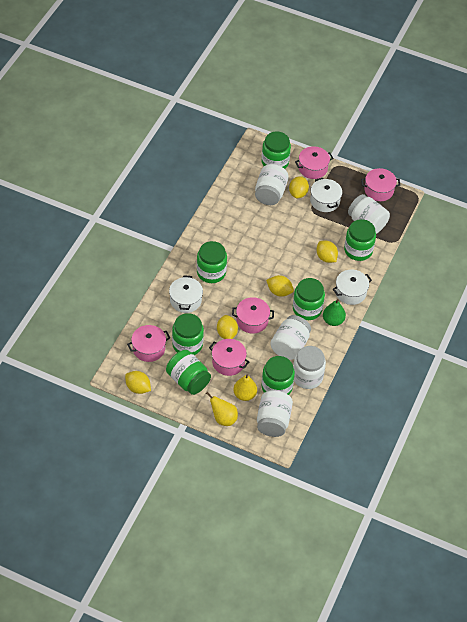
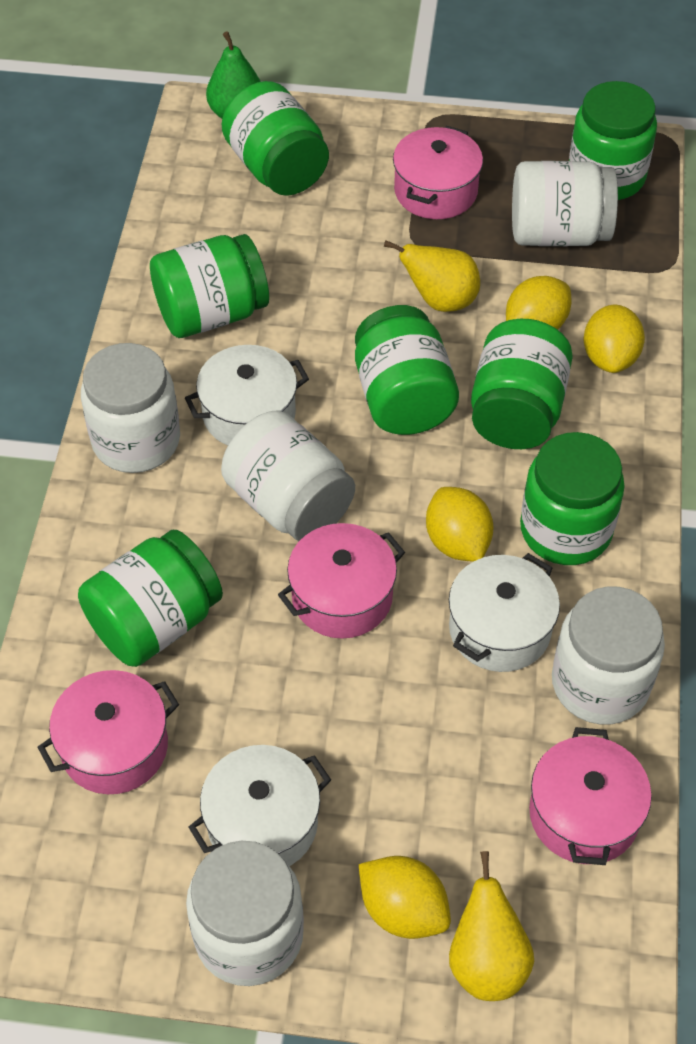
pink pot: [127,325,170,362] [209,339,249,376] [232,297,274,334] [295,146,333,179] [361,168,400,201] = 5 -> [37,670,179,794] [278,523,405,639] [393,126,483,219] [529,727,652,865] = 4
yellow lemon: [125,371,151,394] [217,315,238,339] [266,275,294,297] [289,176,309,198] [316,241,338,263] = 5 -> [359,856,451,939] [426,487,493,562] [506,276,572,330] [583,304,645,373] = 4

